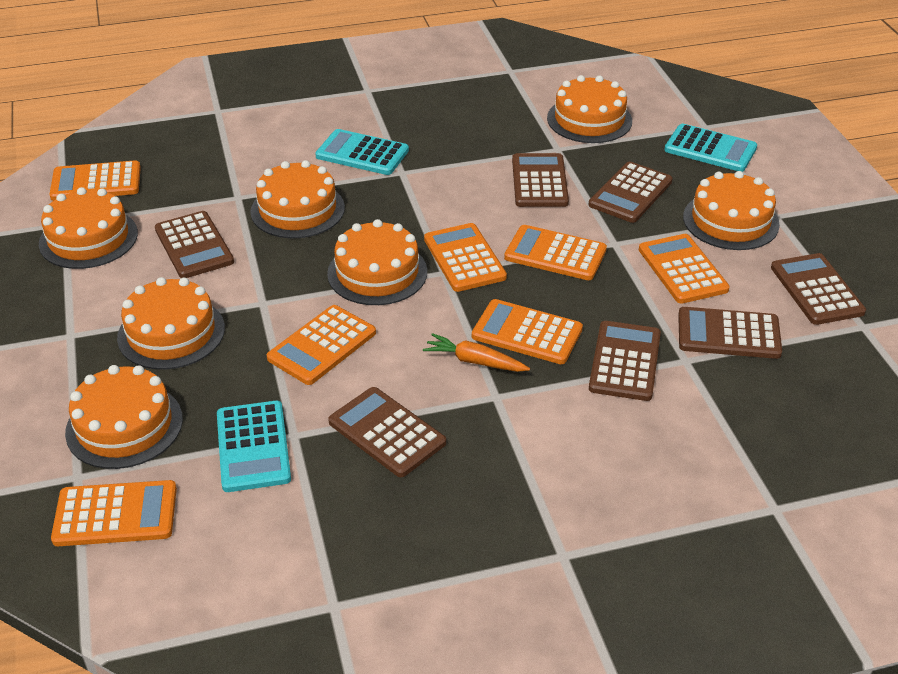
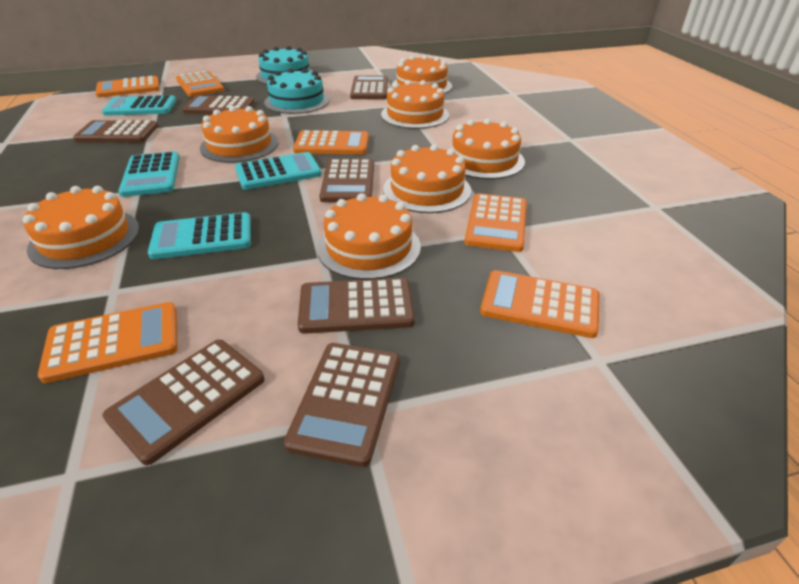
orange calculator: [49,160,141,201] [51,480,177,546] [267,305,376,385] [424,223,507,292] [472,299,583,364] [504,225,607,280] [639,234,730,304] = 7 -> [38,302,178,383] [95,76,160,97] [176,71,224,97] [293,130,369,154] [465,193,527,252] [480,270,599,338] = 6
orange carrot: [423,333,530,372] = 1 -> none = 0
turquoise cake: none = 0 -> [256,46,313,84] [264,68,330,114] = 2
turquoise calculator: [217,401,291,492] [315,129,409,175] [664,124,757,172] = 3 -> [102,95,176,116] [118,151,180,197] [148,212,251,259] [235,152,322,190] = 4

